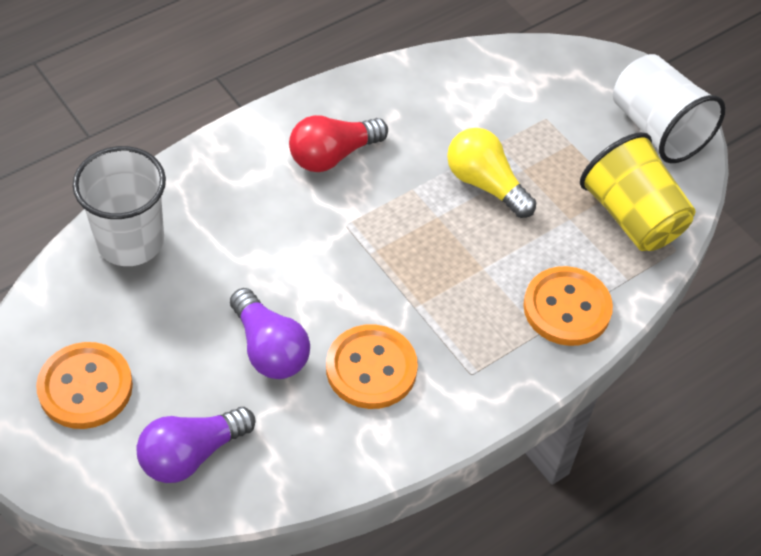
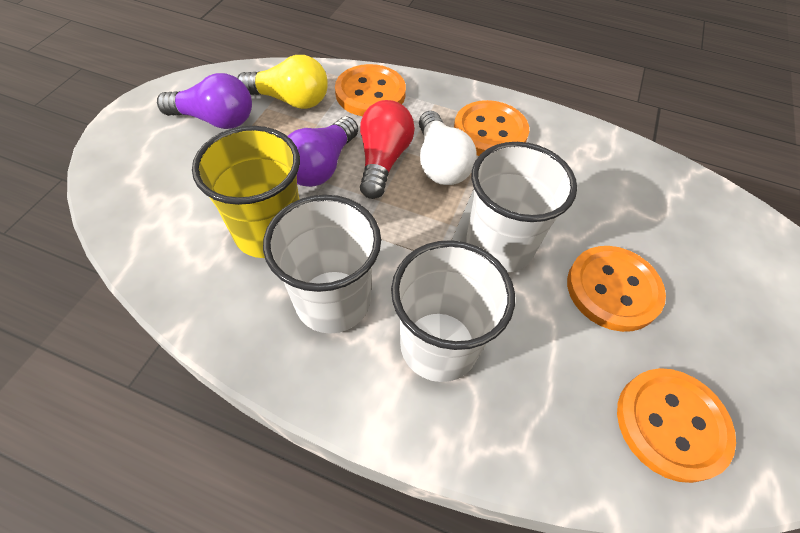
orange button: [36,342,133,429] [326,324,418,409] [523,266,613,346] = 3 -> [335,64,406,116] [454,100,529,156] [567,246,666,332] [617,368,736,483] = 4
white cup: [73,146,166,266] [613,54,725,163] = 2 -> [263,195,381,334] [391,240,515,382] [466,142,577,272] = 3
white light bulb: none = 0 -> [419,111,477,185] = 1

